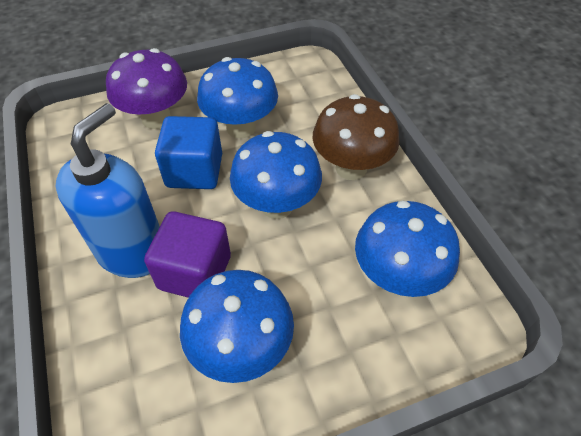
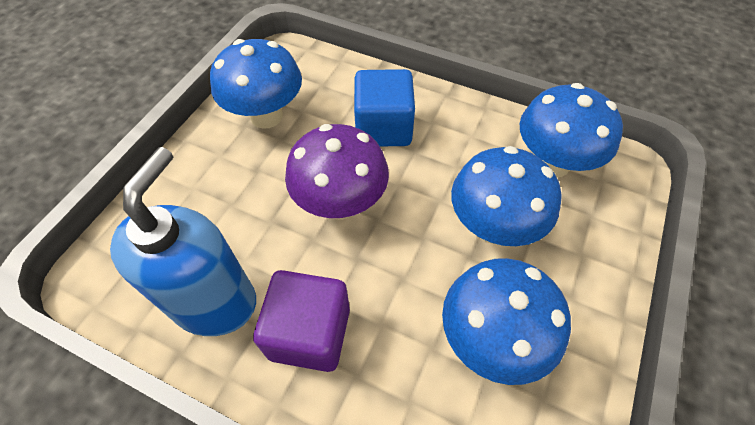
brown mushroom: [313,94,400,180] = 1 -> none = 0

